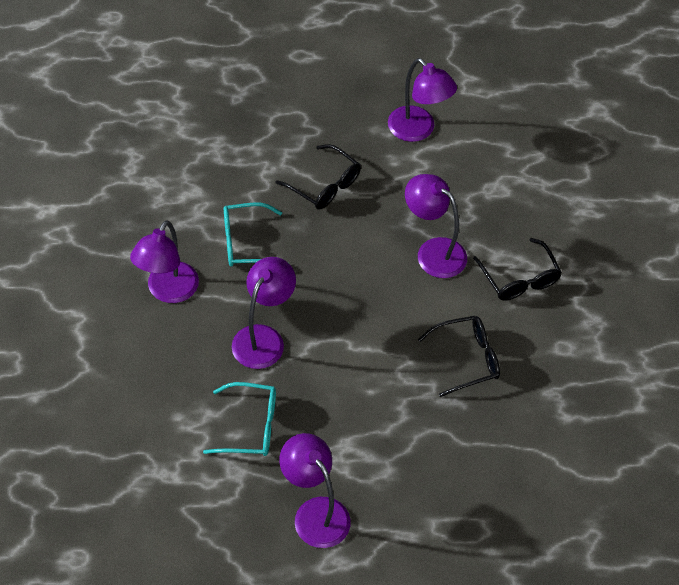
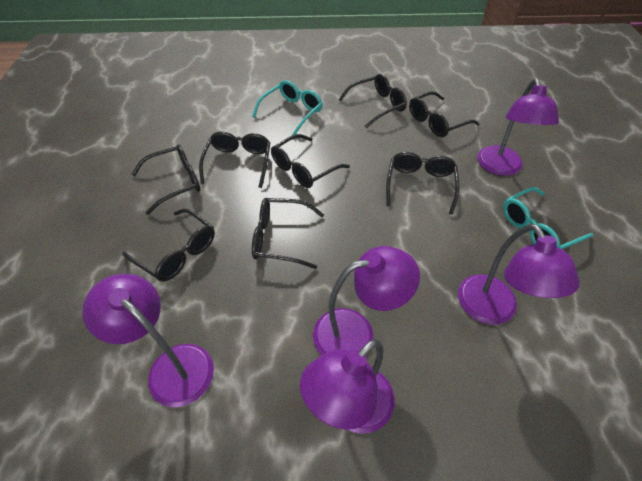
black glasses: [276,144,361,210] [418,316,500,397] [473,238,562,301] = 3 -> [122,209,215,282] [131,144,201,215] [199,131,271,188] [252,198,324,269] [271,134,350,188] [339,74,407,128] [386,152,459,215] [409,91,479,137] = 8

